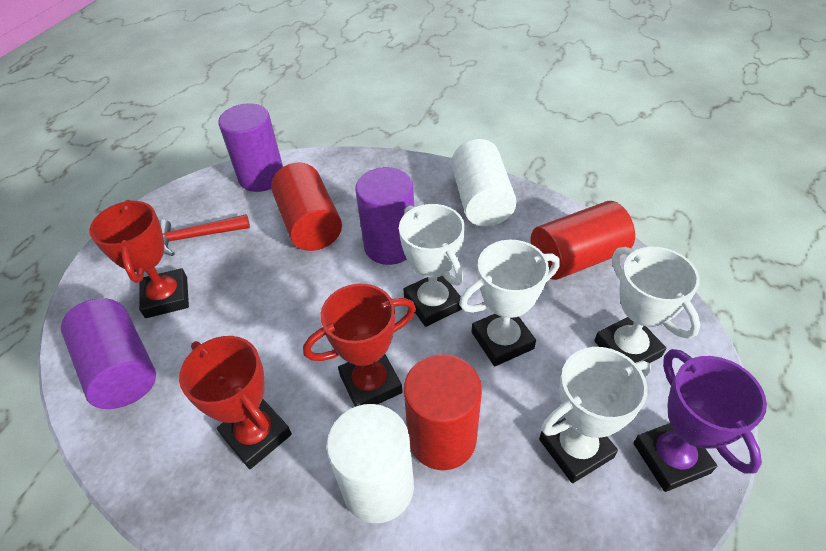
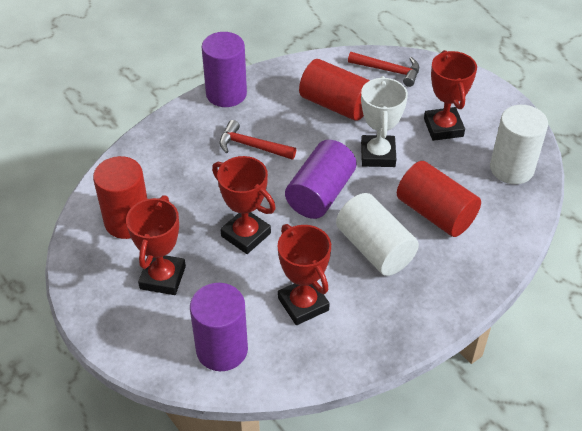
purple trophy: [633,349,767,492] = 1 -> none = 0
red hammer: [159,214,250,256] = 1 -> [219,120,296,160] [348,52,419,87] = 2
red trophy: [89,200,189,318] [179,336,292,469] [303,284,416,407] = 3 -> [126,195,186,295] [212,156,276,254] [278,224,331,325] [424,50,477,141] = 4
white trophy: [399,204,465,327] [459,240,560,366] [539,347,651,483] [594,247,700,363] = 4 -> [361,76,408,167] = 1

